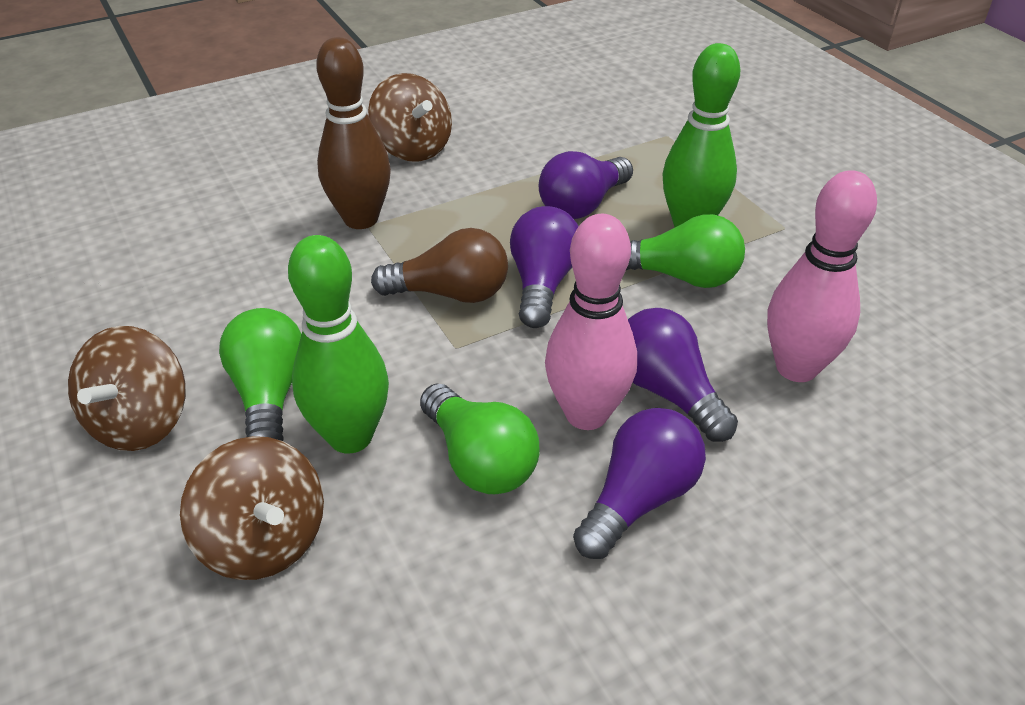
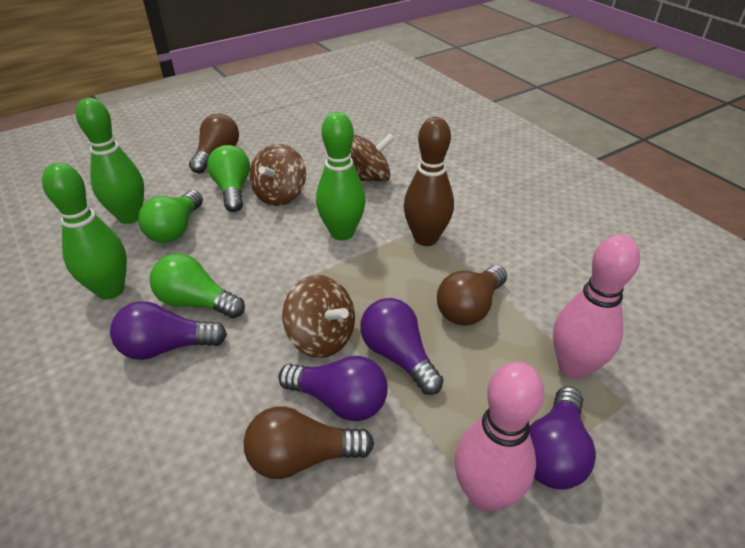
brown light bulb: [371,228,508,303] = 1 -> [189,114,239,173] [243,406,374,479] [437,265,507,325] = 3
green bowling pin: [288,235,389,454] [663,43,740,227] = 2 -> [42,163,127,300] [76,98,144,224] [316,112,366,241] = 3

